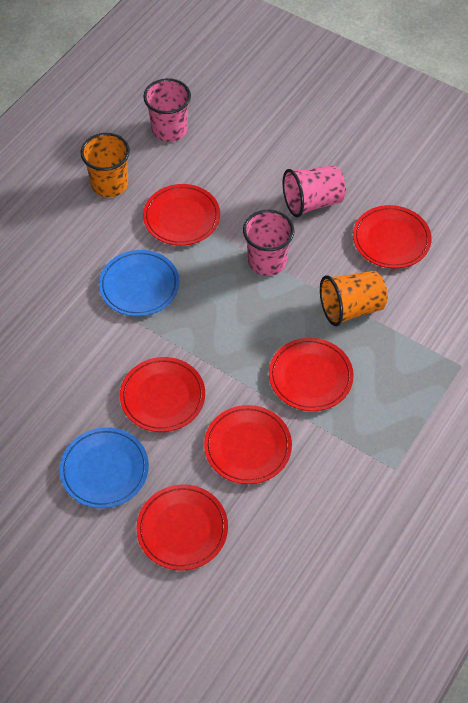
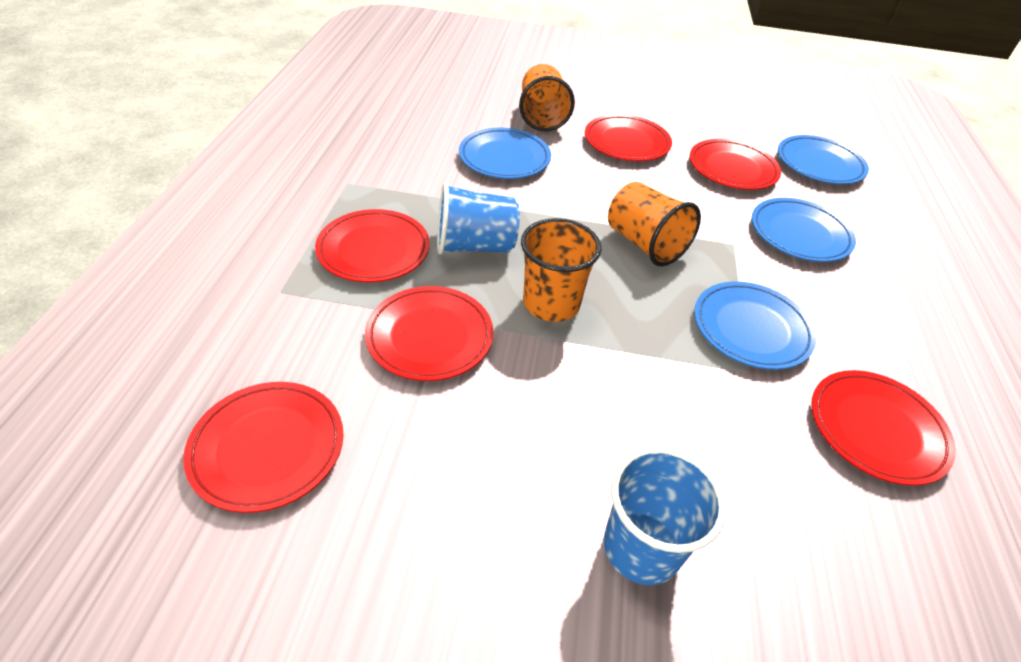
blue cup: none = 0 -> [437,182,520,255] [604,447,726,585] = 2
blue plate: [60,427,149,508] [99,250,179,316] = 2 -> [459,127,551,179] [694,281,816,370] [752,198,856,262] [778,135,869,184] = 4
orange cup: [81,133,130,197] [320,271,387,326] = 2 -> [519,64,575,131] [521,218,602,322] [608,182,701,266] = 3
pink cup: [143,78,191,142] [243,210,294,276] [283,165,346,217] = 3 -> none = 0

